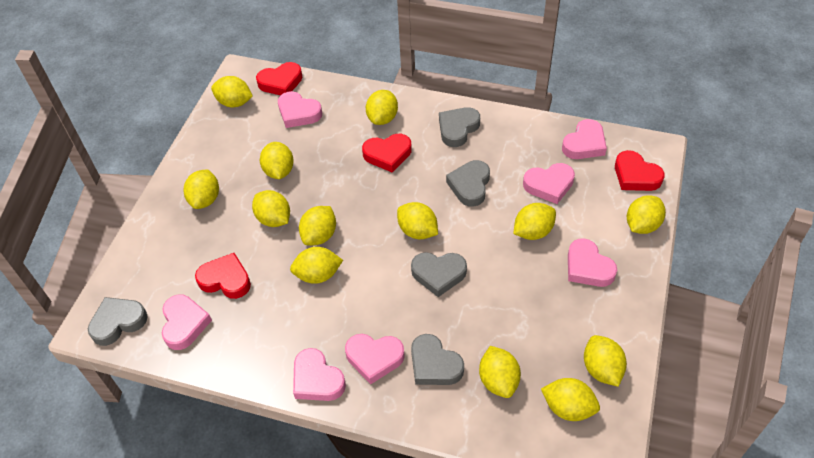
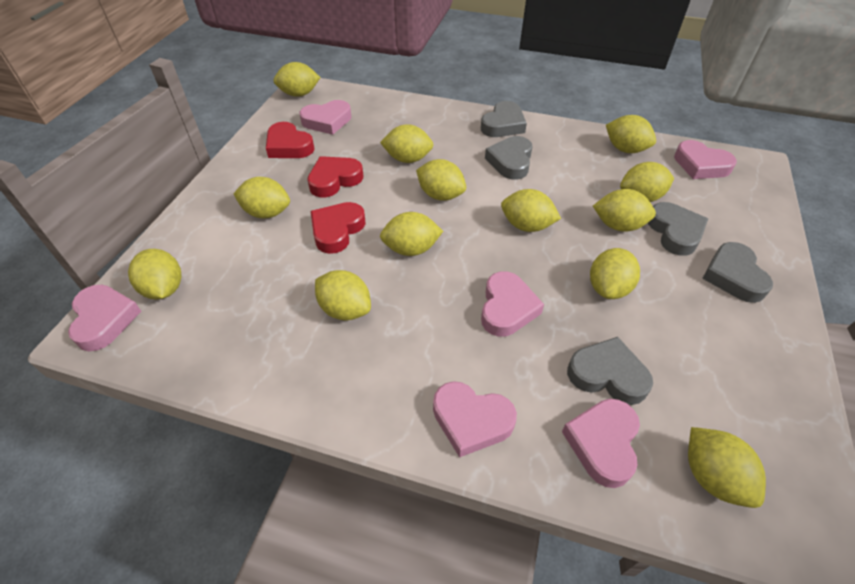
pink heart: [162,294,212,350] [278,91,322,128] [293,348,346,401] [345,334,405,384] [523,163,575,204] [562,119,607,159] [568,238,617,287] = 7 -> [68,285,142,351] [300,100,351,135] [433,381,517,458] [481,271,544,337] [562,399,640,488] [674,140,737,179] = 6
red heart: [195,253,251,299] [256,62,303,95] [362,134,412,173] [615,150,665,191] = 4 -> [266,122,315,158] [307,156,363,197] [311,202,366,254] = 3

